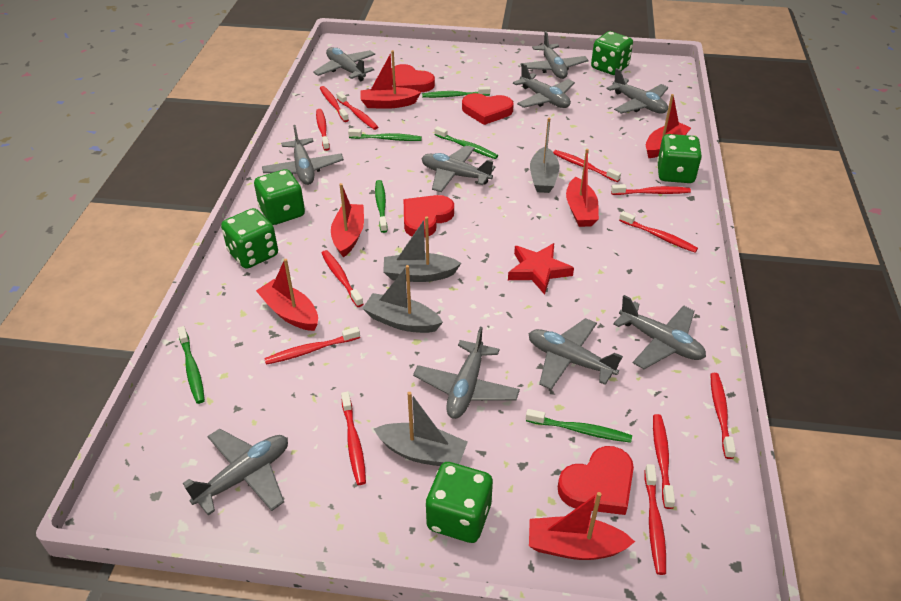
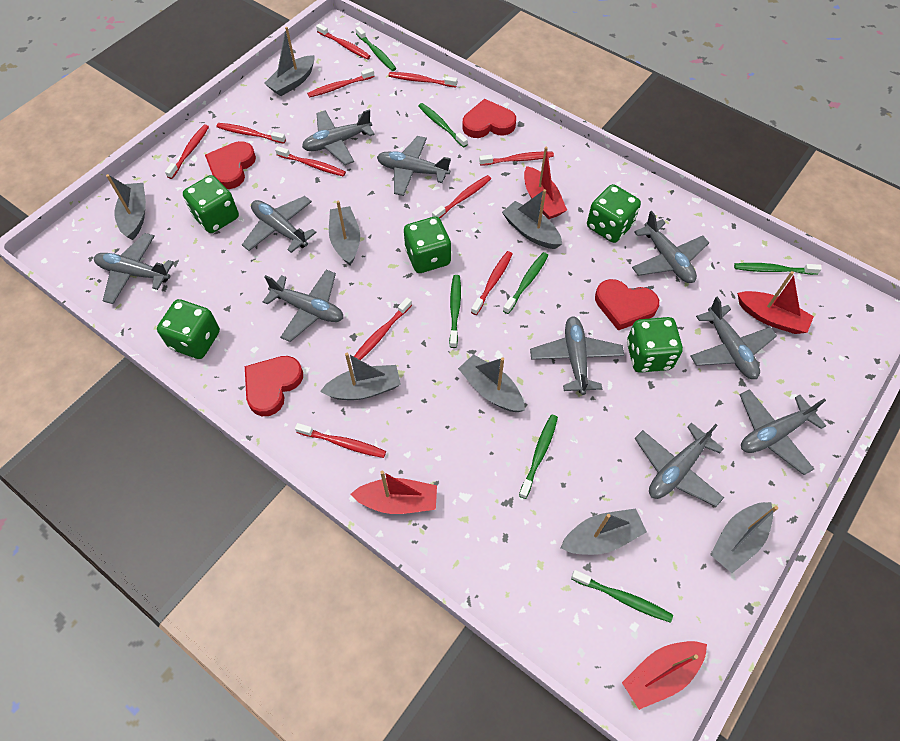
green toothbrush: [177,326,205,404] [348,129,422,141] [375,180,388,233] [422,86,490,98] [435,126,498,159] [526,409,632,443] = 6 -> [355,26,396,71] [418,103,468,148] [449,275,461,348] [503,252,548,314] [519,415,558,499] [571,570,673,623] [734,263,822,275] = 7
grey boat: [362,265,443,333] [374,392,468,466] [383,217,461,282] [530,118,560,193] = 4 -> [106,174,146,240] [264,27,315,96] [320,353,401,400] [329,200,360,265] [458,354,525,412] [502,189,562,249] [560,508,647,555] [710,502,778,573] = 8
red boat: [256,259,318,331] [331,183,364,257] [360,50,421,109] [529,492,635,560] [566,149,599,227] [646,94,691,158] = 6 -> [351,471,437,514] [524,147,567,219] [622,641,707,710] [737,271,814,334] = 4
red star: [508,243,574,295] = 1 -> none = 0
red toothbrush: [264,327,360,365] [316,109,330,151] [320,86,349,122] [322,250,363,307] [336,92,378,130] [341,392,366,485] [553,150,621,182] [611,184,691,195] [619,211,698,253] [644,464,666,575] [653,414,675,509] [710,373,736,459] = 12 -> [165,124,209,179] [216,123,286,144] [275,146,346,177] [295,423,386,458] [307,68,375,98] [316,24,370,59] [354,298,412,360] [388,72,457,87] [432,175,491,218] [471,251,512,315] [479,152,554,166] = 11

